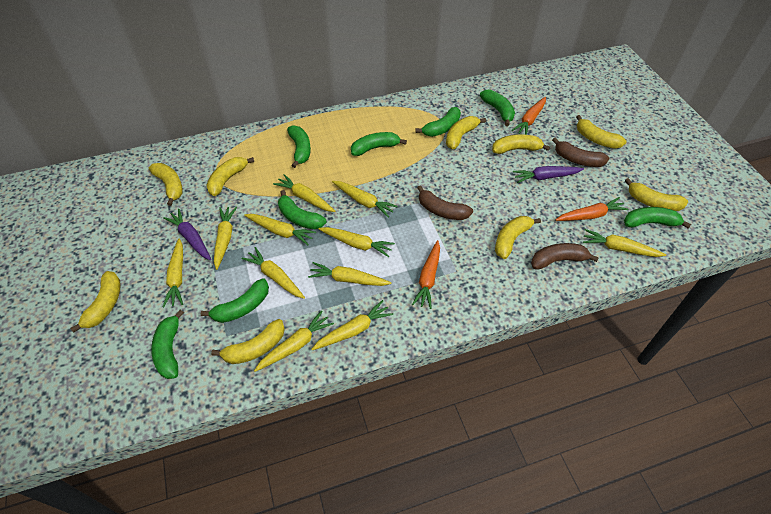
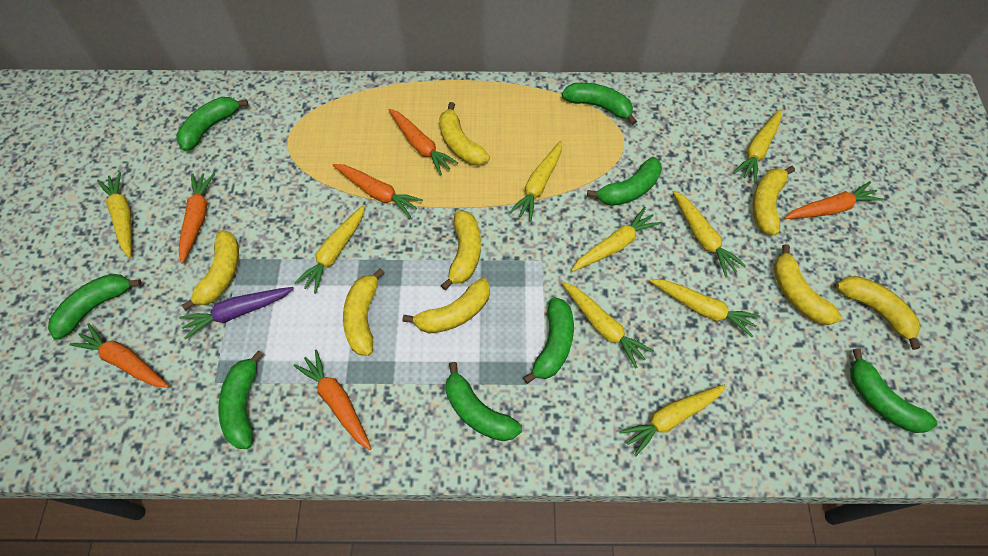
brown banana: [417,185,473,220] [531,243,599,269] [552,137,610,167] = 3 -> none = 0
orange carrot: [412,240,440,309] [512,97,546,135] [555,197,628,221] = 3 -> [69,323,169,388] [178,173,215,264] [294,350,372,450] [333,164,423,218] [389,109,458,176] [784,181,883,219] = 6
purple carrot: [163,209,211,260] [513,166,584,183] = 2 -> [179,287,294,339] = 1
yellow banana: [70,271,121,333] [149,163,183,206] [206,157,254,196] [211,319,285,364] [446,116,486,149] [492,134,550,154] [495,216,541,259] [576,115,626,149] [625,178,688,211] = 9 -> [181,230,239,311] [343,268,385,356] [403,278,490,333] [439,102,490,165] [441,210,481,290] [752,166,795,235] [773,244,842,325] [836,276,920,350] = 8
yellow carrot: [163,238,183,307] [214,207,237,270] [242,247,305,299] [244,214,316,245] [254,311,334,372] [273,174,335,212] [308,262,391,286] [311,300,393,350] [319,227,395,257] [332,181,398,218] [583,229,666,257] = 11 -> [97,172,132,258] [295,205,365,294] [509,141,562,221] [562,282,654,368] [572,207,661,271] [619,384,726,456] [649,279,761,337] [673,190,746,277] [733,109,781,183] = 9

